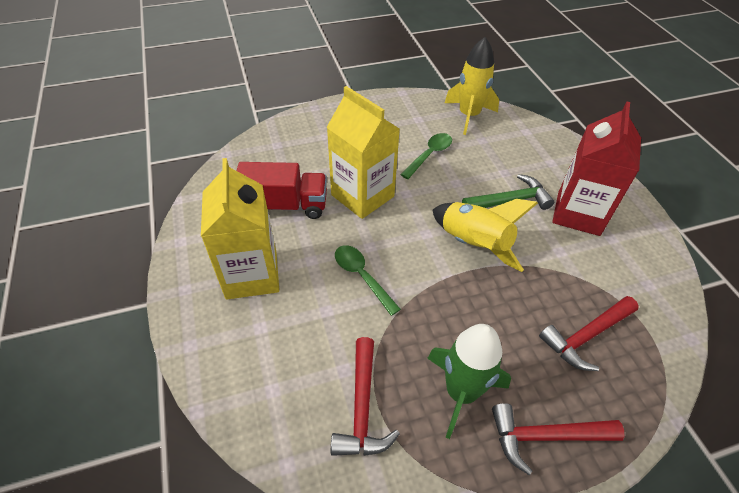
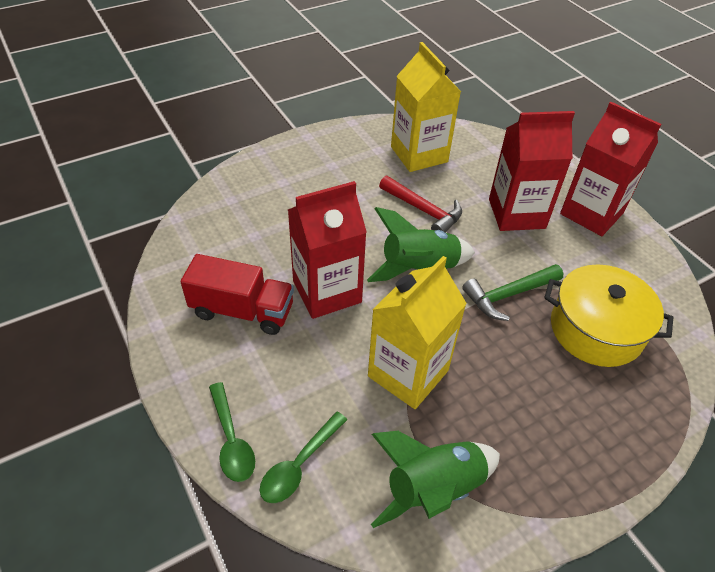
green rocket: [427,324,511,439] = 1 -> [367,207,475,282] [371,431,500,528] = 2
red carton: [552,102,641,236] = 1 -> [288,181,367,319] [489,111,575,231] [560,102,661,236] = 3
red hammer: [331,337,400,456] [492,403,625,475] [539,296,639,371] = 3 -> [379,176,462,233] = 1
yellow pot: none = 0 -> [544,265,673,367] = 1
yellow rocket: [433,199,538,272] [445,37,499,135] = 2 -> none = 0

